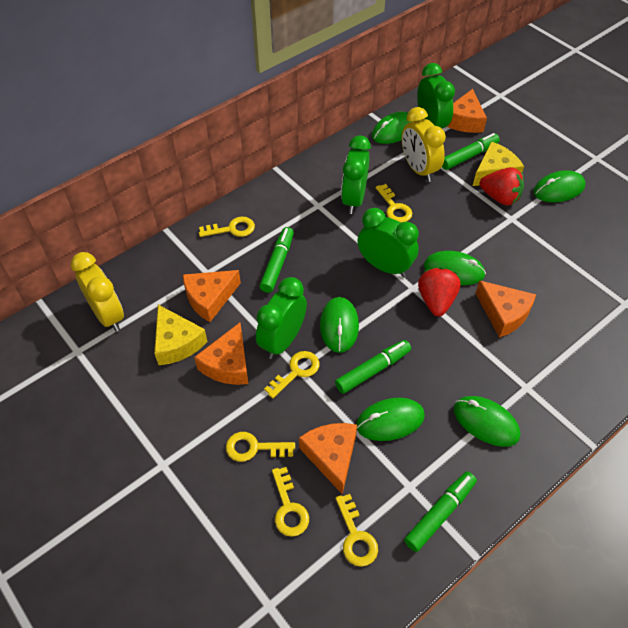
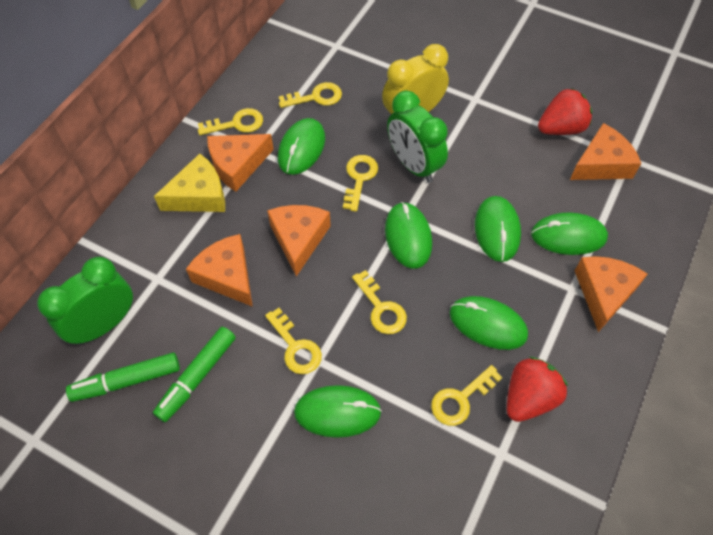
green clock: [256,277,307,359] [341,136,371,214] [358,208,419,277] [417,63,455,128] = 4 -> [37,257,133,345] [387,91,448,183] = 2
green marker: [259,227,294,293] [335,340,411,394] [404,472,477,552] [442,133,500,170] = 4 -> [66,352,180,402] [153,327,236,422] = 2
yellow cheese: [154,305,208,365] [473,142,524,186] = 2 -> [154,154,225,212] = 1
yellow clock: [71,252,124,332] [402,107,446,182] = 2 -> [382,44,449,114] = 1

